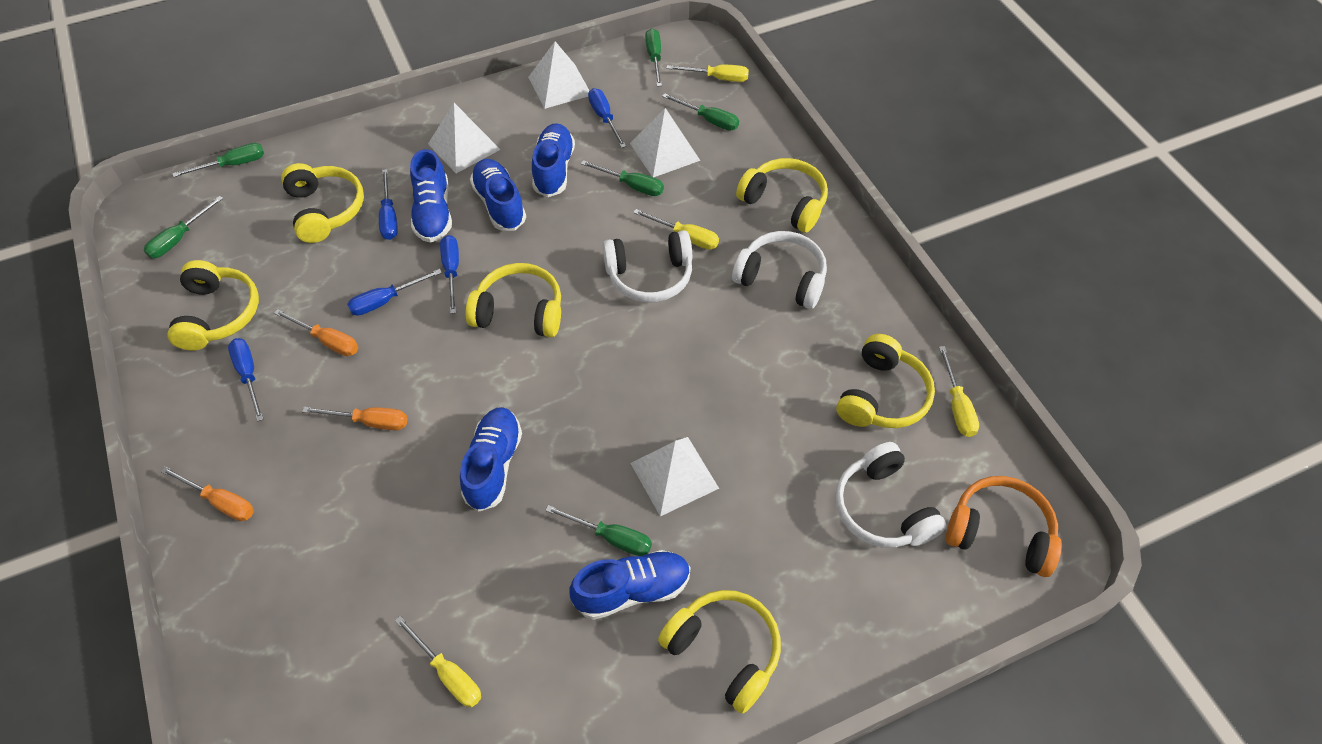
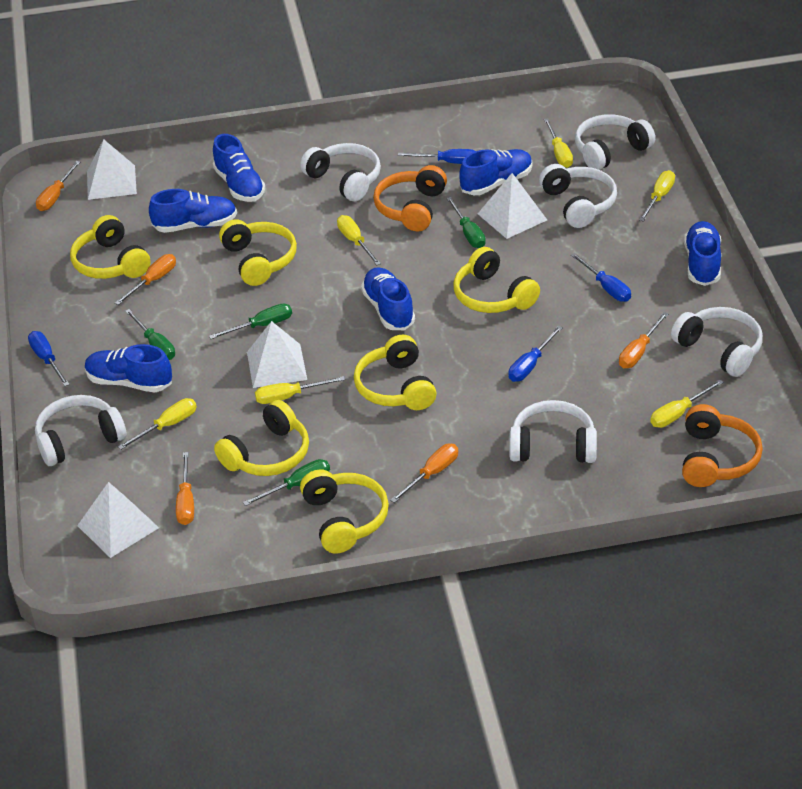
blue screwdriver: [228,338,264,421] [347,269,442,316] [379,169,398,240] [440,235,459,314] [588,88,626,148] = 5 -> [28,331,70,386] [398,149,475,164] [509,326,563,382] [571,253,631,302] = 4
blue shoe: [410,149,452,243] [460,407,522,512] [470,159,526,231] [532,123,575,197] [569,550,691,620] = 5 -> [85,344,172,392] [149,189,237,233] [213,134,265,202] [361,267,415,330] [459,149,533,195] [684,221,721,286] = 6
green screwdriver: [144,196,223,258] [172,143,264,177] [545,505,652,556] [581,160,664,196] [645,28,662,87] [662,93,739,131] = 6 -> [125,309,175,360] [209,303,292,339] [243,459,330,506] [446,197,486,248] = 4
orange headphones: [946,476,1062,577] = 1 -> [373,165,447,231] [682,404,763,487] = 2
orange screwdriver: [160,467,254,521] [274,309,358,356] [302,407,408,430] = 3 -> [36,161,80,211] [115,254,176,305] [176,452,194,525] [390,444,458,503] [619,312,668,368] = 5
white headphones: [603,230,692,303] [732,231,827,309] [835,442,947,548] = 3 -> [35,395,126,466] [300,143,381,201] [509,400,597,463] [539,164,617,228] [575,114,655,170] [671,307,763,377] = 6
yellow screwdriver: [395,616,481,707] [633,209,719,250] [666,65,749,82] [939,346,979,437] = 4 -> [118,398,197,450] [255,376,345,404] [337,215,381,265] [544,119,573,168] [639,170,675,222] [650,380,724,428] = 6

